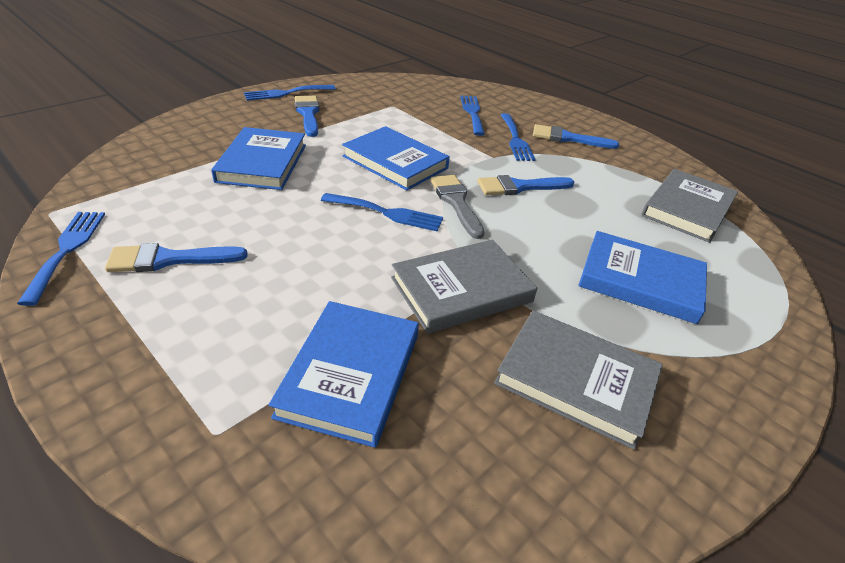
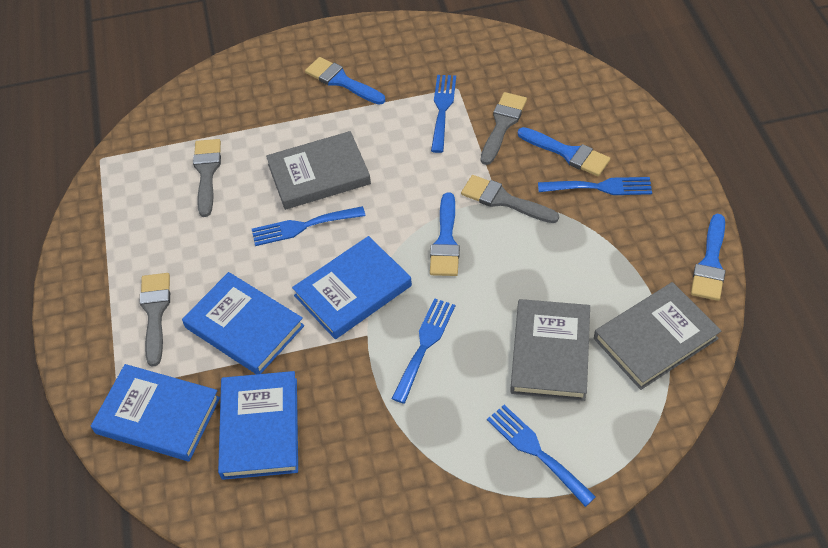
grey brush: [430,175,485,239] = 1 -> [139,273,170,367] [193,139,221,217] [461,175,559,223] [481,92,527,165] = 4

